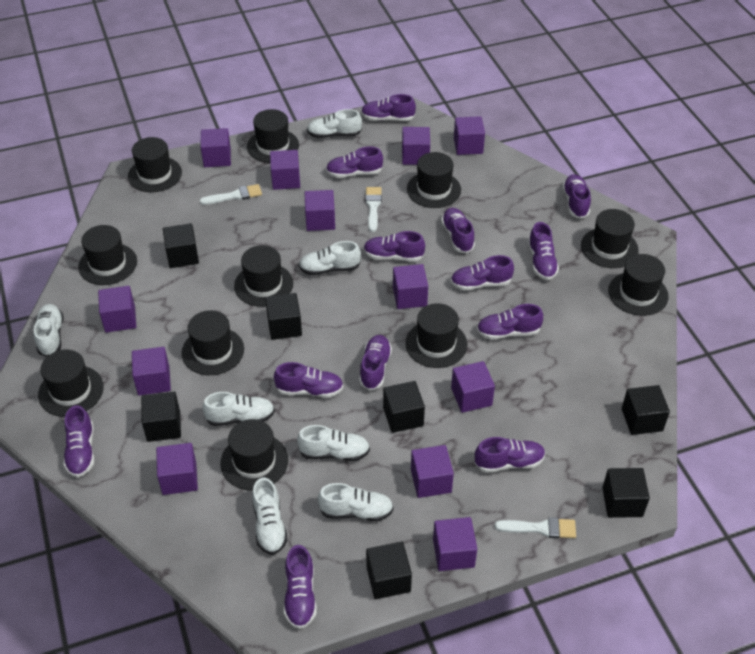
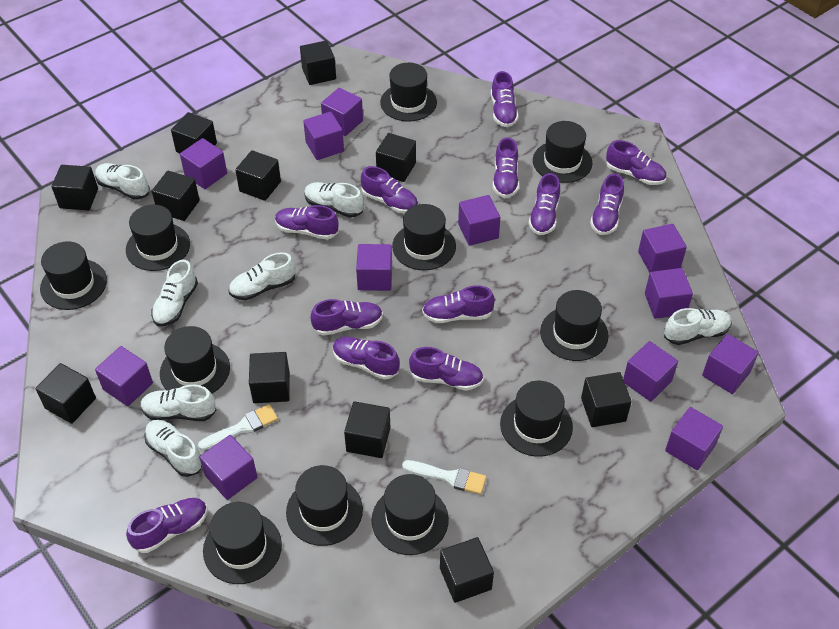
black cube: [141,392,181,442] [163,223,199,268] [265,293,302,340] [366,542,412,599] [383,381,425,433] [602,468,650,518] [622,385,670,435] = 7 -> [35,363,96,424] [51,165,98,211] [152,171,200,221] [171,112,217,153] [235,150,281,201] [249,352,290,403] [300,40,336,85] [344,401,391,458] [376,133,416,182] [440,537,494,603] [581,372,632,427] = 11
purple shoe: [63,405,94,477] [274,362,343,398] [284,545,317,629] [326,146,383,178] [359,335,392,390] [361,94,416,121] [363,231,425,261] [441,208,475,253] [451,255,514,290] [474,437,546,473] [477,304,543,339] [528,222,559,280] [562,174,591,219] = 13 -> [126,498,208,553] [275,205,338,240] [311,299,383,336] [333,337,400,380] [361,166,418,214] [409,347,483,391] [422,285,495,323] [491,71,519,127] [493,137,519,198] [528,173,560,235] [590,174,624,235] [606,140,666,185] = 12
white brush: [200,184,262,205] [365,187,382,232] [495,517,576,538] = 3 -> [198,404,278,450] [402,460,486,495] = 2

